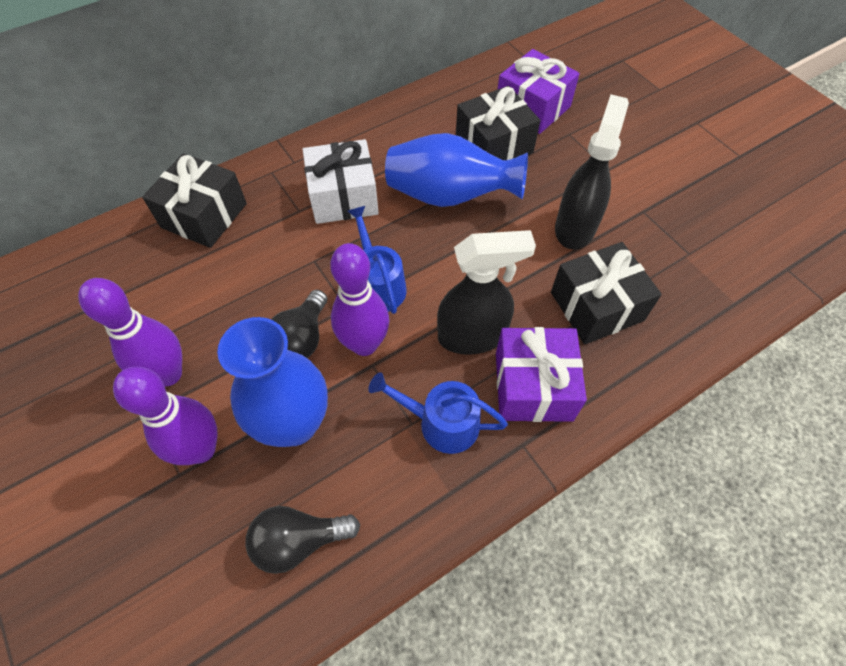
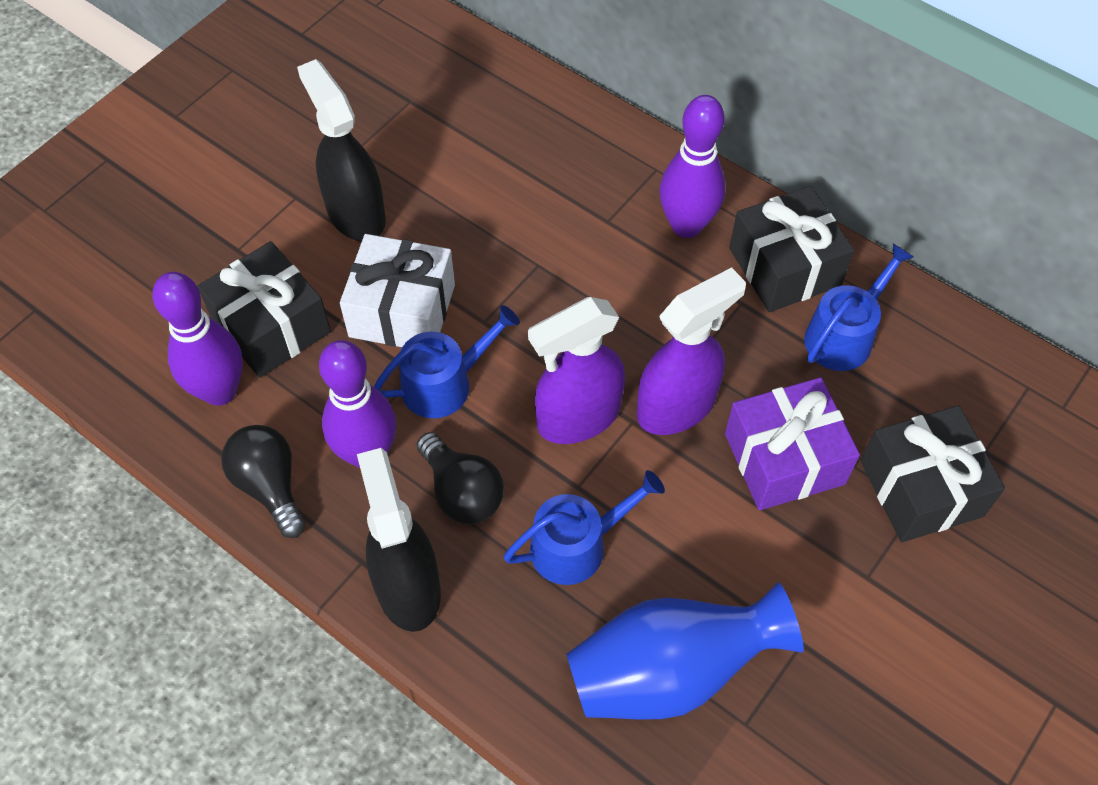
blue vase: [217,317,328,447] [385,133,528,207] = 2 -> [567,582,804,719] = 1
blue watering can: [347,206,407,314] [368,372,508,454] = 2 -> [374,305,520,418] [504,470,665,585] [804,243,914,371] = 3
purple gift: [496,327,587,422] [497,49,580,134] = 2 -> [725,377,860,510] = 1
purple spray bottle: none = 0 -> [528,297,625,444] [637,267,746,435] = 2

